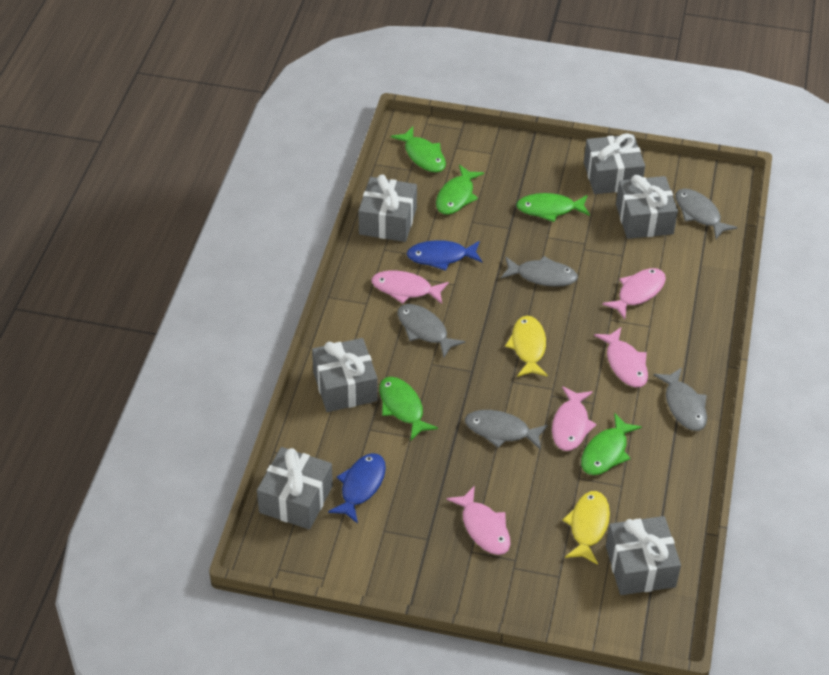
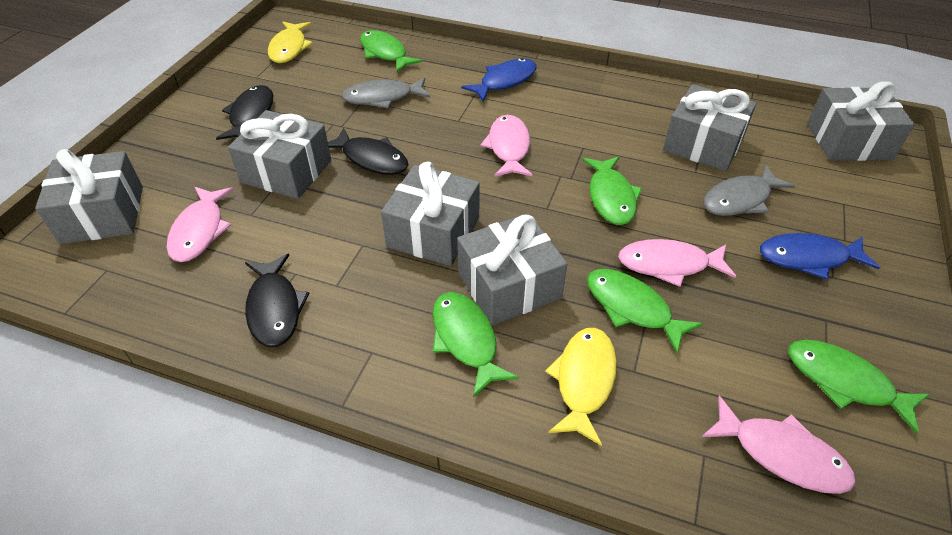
black fish: none = 0 -> [216,85,273,140] [245,254,310,347] [328,128,408,175] = 3
grey fish: [397,304,465,357] [465,410,548,450] [501,256,578,287] [653,368,707,431] [675,189,737,239] = 5 -> [341,77,431,108] [703,165,795,216] = 2
pink fish: [371,270,449,304] [446,486,510,555] [552,386,597,451] [594,327,648,387] [602,268,666,319] = 5 -> [167,187,234,262] [480,115,532,177] [618,239,736,287] [702,396,856,494] = 4

